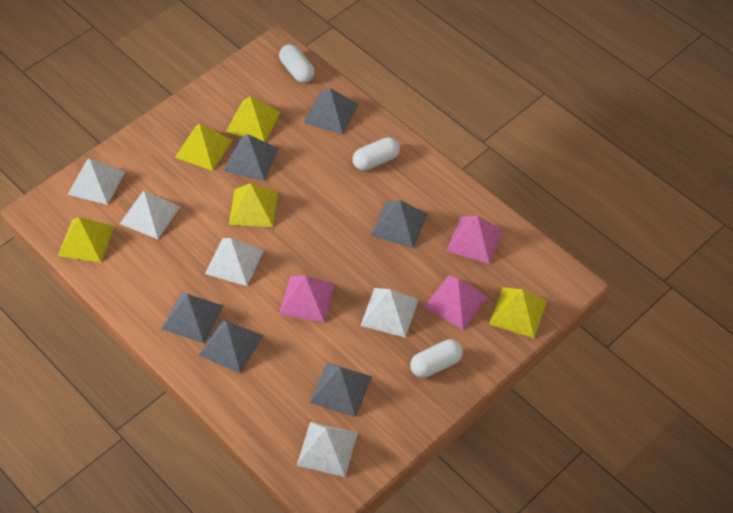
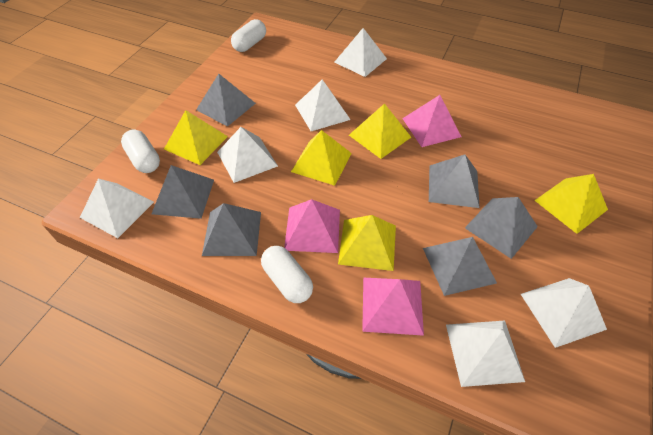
white pyramid: [67,158,125,205] [120,191,180,239] [205,238,264,286] [297,422,358,477] [360,288,419,338] = 5 -> [80,179,154,238] [217,127,278,183] [295,79,351,131] [334,28,387,77] [446,320,525,387] [521,278,607,348] = 6

